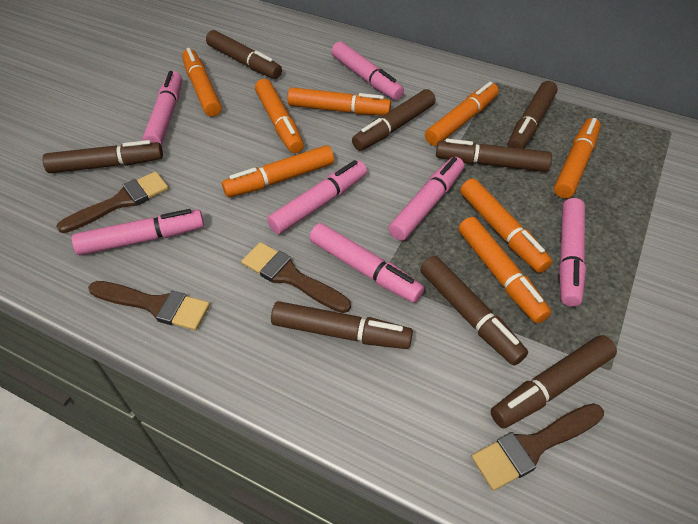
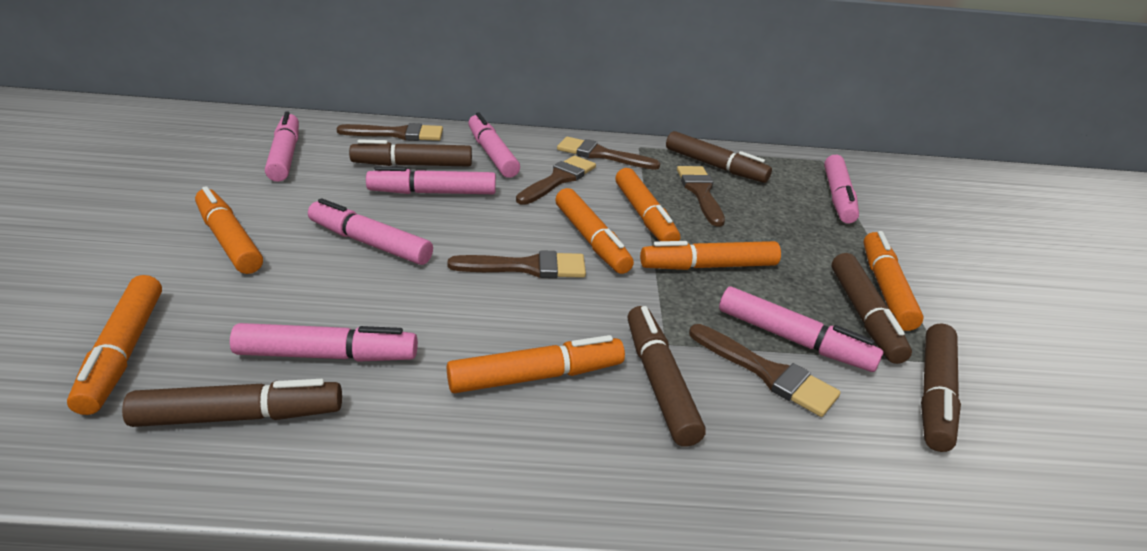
brown brush: [56,171,169,233] [88,281,210,330] [241,242,351,313] [471,403,604,491] = 4 -> [337,123,443,141] [447,250,586,278] [516,155,596,205] [557,137,660,170] [677,166,725,226] [689,324,841,417] = 6
brown marker: [42,140,163,173] [206,30,282,79] [271,301,413,349] [352,89,436,151] [420,256,528,366] [436,139,552,172] [491,335,617,428] [508,81,558,149] = 8 -> [122,379,342,427] [349,139,472,167] [628,306,706,447] [666,131,772,183] [832,253,912,364] [921,323,961,452] = 6
orange marker: [182,48,222,117] [222,145,334,197] [255,79,304,153] [287,87,391,115] [425,82,499,146] [458,217,552,323] [460,178,553,273] [554,118,601,199] = 8 -> [67,275,162,415] [195,186,263,274] [447,335,625,393] [555,188,634,274] [615,168,680,241] [640,241,781,270] [863,231,924,331] = 7

